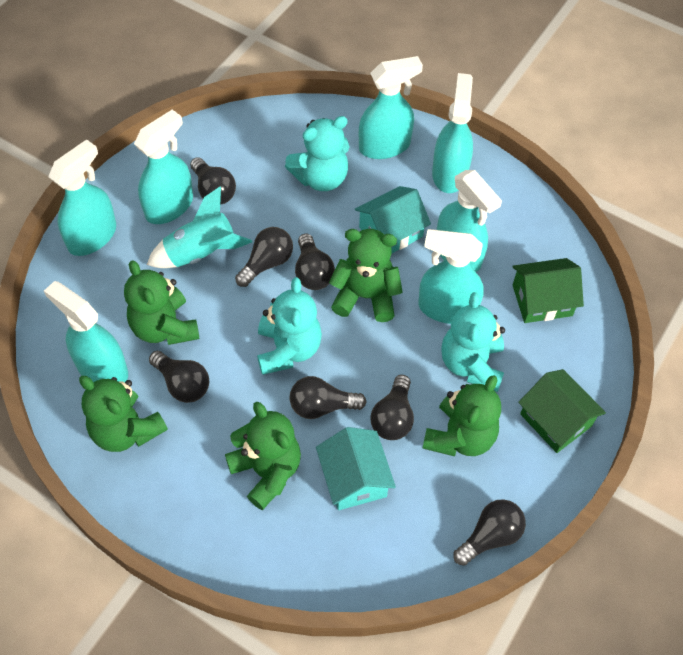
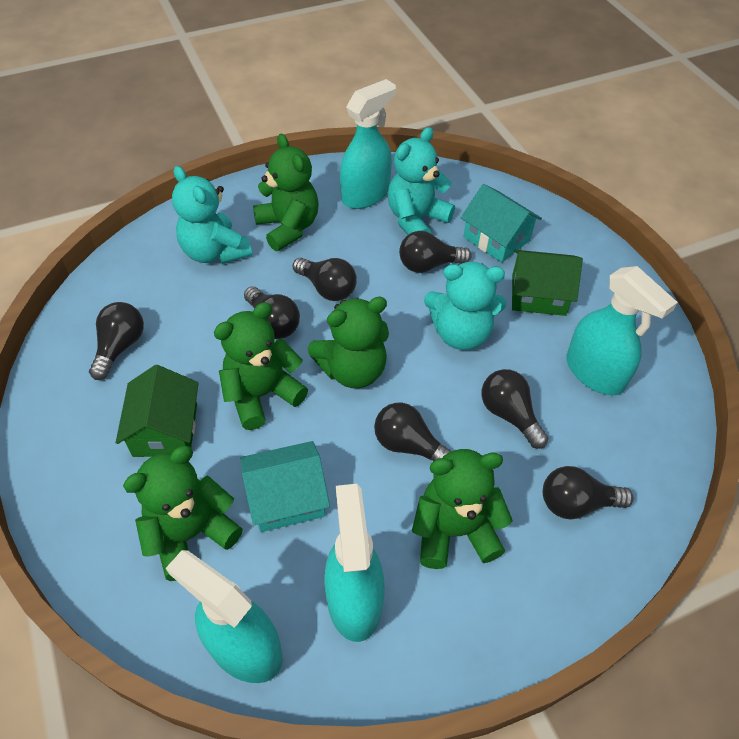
turquoise rocket: [147,186,252,268] = 1 -> none = 0
turquoise spray bottle: [44,281,128,382] [48,139,116,256] [134,109,193,224] [359,56,423,159] [418,229,484,324] [432,73,473,193] [437,170,502,272] = 7 -> [166,550,283,683] [324,484,385,642] [340,79,396,209] [566,266,678,395] = 4

